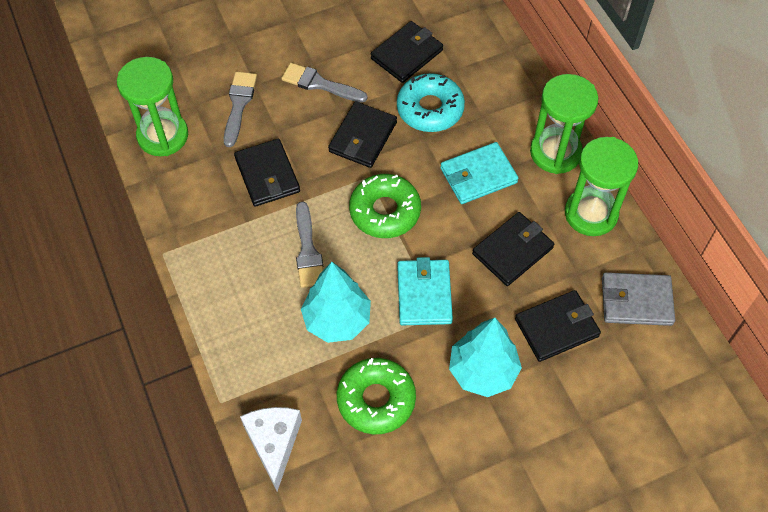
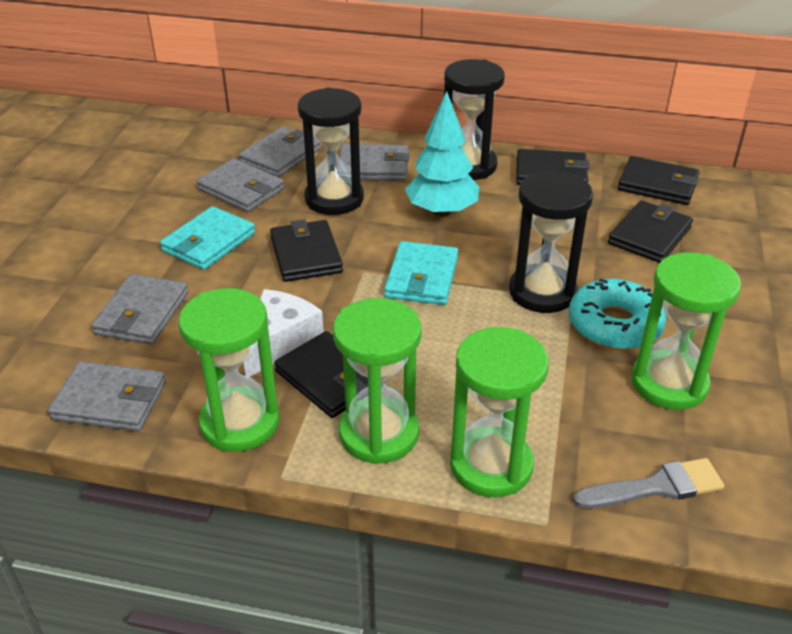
black hourglass: none = 0 -> [298,87,364,215] [444,59,505,180] [509,170,593,313] = 3
green donut: [337,358,416,435] [349,174,421,238] = 2 -> none = 0
green hourglass: [117,57,188,156] [530,74,598,174] [565,137,638,236] = 3 -> [178,288,279,452] [333,298,422,464] [450,327,549,497] [631,252,741,410] = 4
grey brush: [224,72,257,147] [281,63,368,103] [296,202,323,288] = 3 -> [573,458,724,509] = 1
grey wallet: [602,272,675,326] = 1 -> [48,361,166,431] [91,274,188,345] [196,158,285,212] [239,127,320,177] [339,144,410,181] = 5
turquoise tree: [301,262,371,343] [449,318,522,397] = 2 -> [405,91,479,217] = 1

